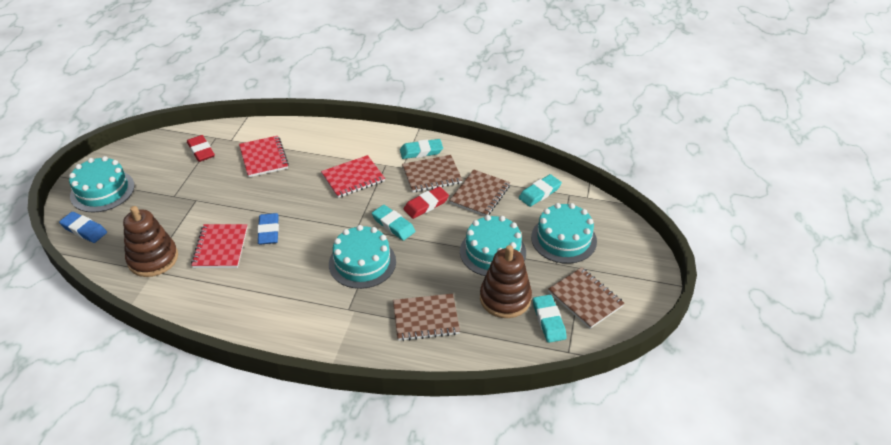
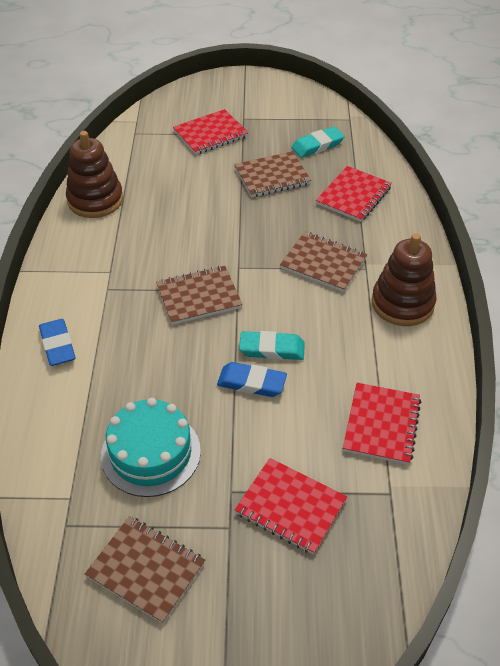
red eraser: [187,135,215,162] [403,186,449,219] = 2 -> none = 0
red notebook: [191,224,248,268] [239,136,289,177] [321,155,385,198] = 3 -> [173,109,248,155] [235,458,347,555] [316,166,392,222] [343,383,421,465] = 4
turquoise cake: [69,156,135,212] [329,225,396,289] [460,215,526,276] [531,203,597,264] = 4 -> [101,398,201,497] = 1
turquoise eraser: [372,205,415,240] [400,139,443,159] [519,174,562,207] [533,295,567,343] = 4 -> [239,331,305,360] [291,127,345,158] = 2

